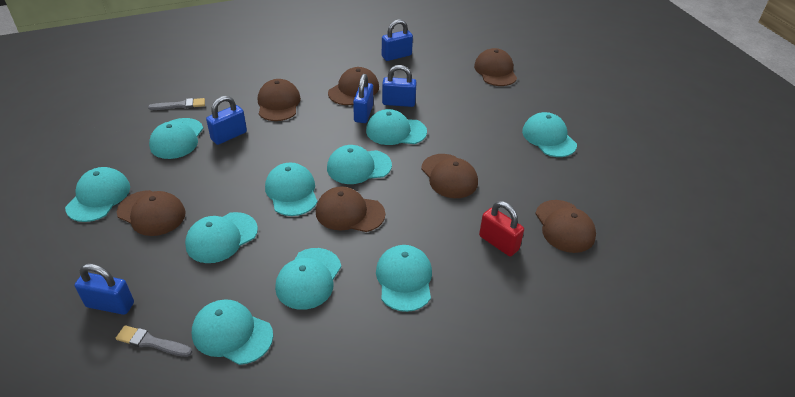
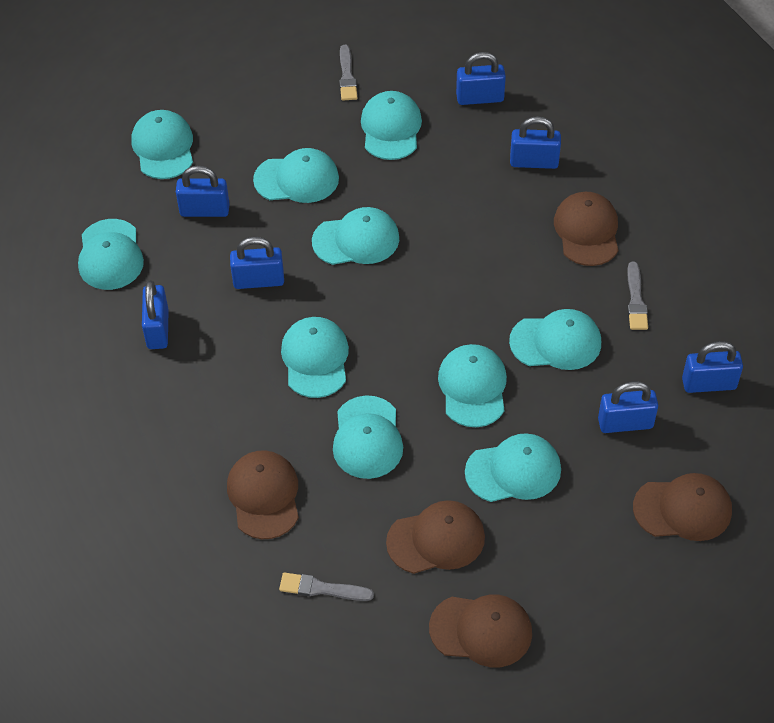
blue padlock: [75,264,134,315] [206,96,247,145] [353,74,373,123] [382,19,413,61] [382,65,417,107] = 5 -> [142,280,169,349] [176,166,230,217] [230,237,284,289] [456,52,506,105] [510,116,561,169] [598,381,658,433] [682,341,743,393] = 7
brown cap: [117,190,186,236] [258,79,301,121] [316,186,385,232] [328,67,379,105] [421,154,478,198] [474,48,517,86] [535,200,596,253] = 7 -> [227,450,299,539] [386,500,485,574] [429,594,532,667] [554,192,618,266] [633,473,732,541] = 5
grey brush: [116,325,192,357] [148,98,205,110] = 2 -> [279,572,374,601] [339,45,357,100] [628,262,648,330] = 3
red padlock: [479,201,524,256] = 1 -> none = 0

